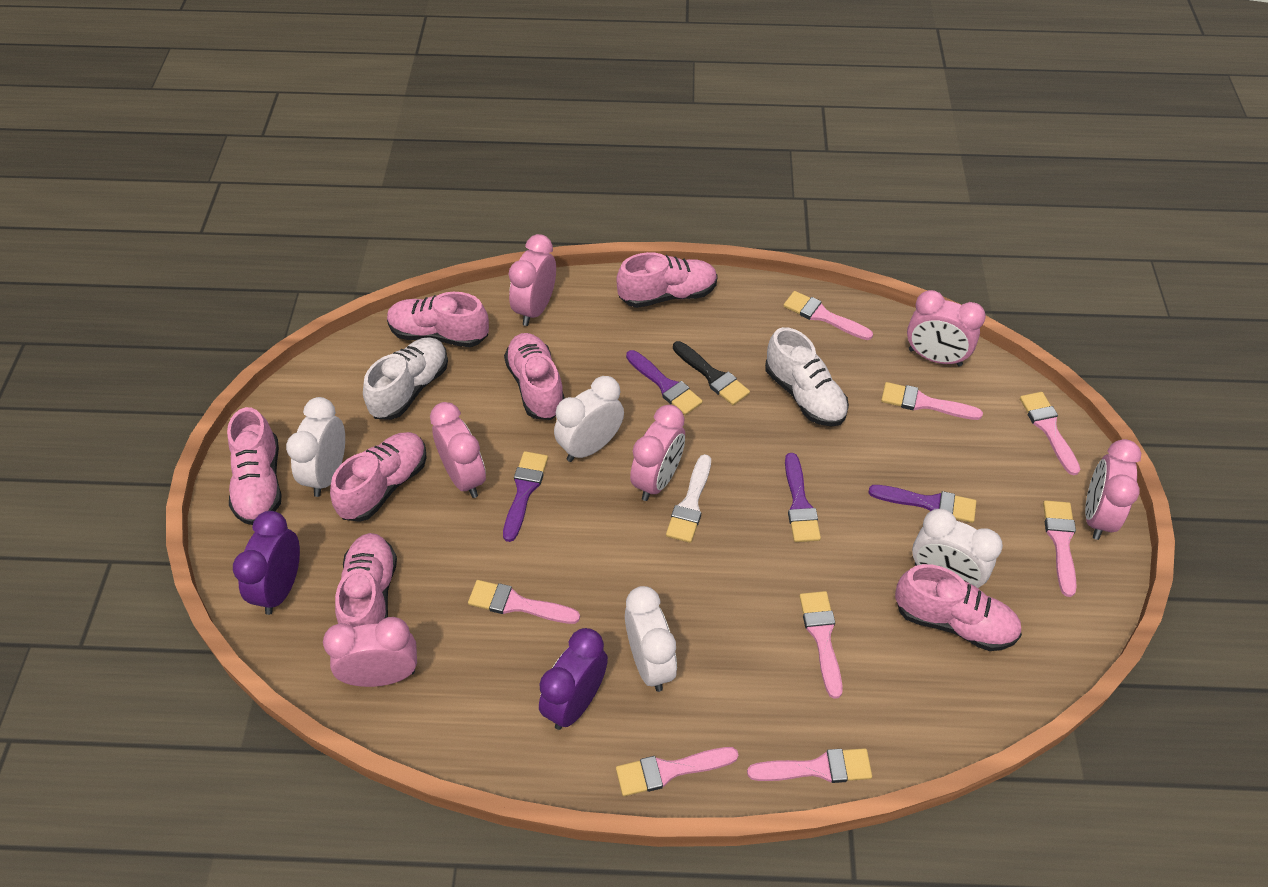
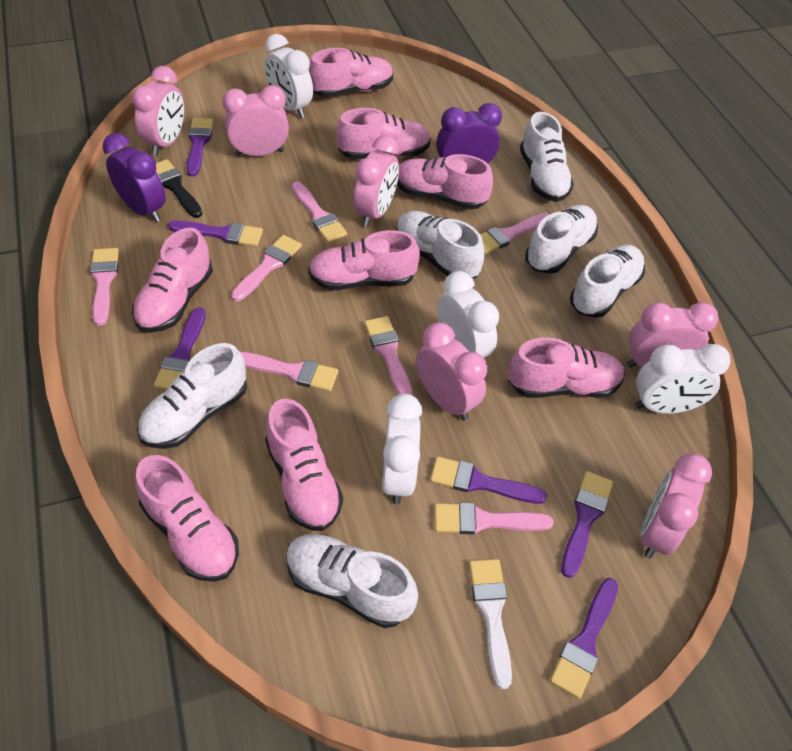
pink brush: [468,580,580,624] [616,747,738,796] [747,748,872,783] [783,291,873,340] [799,591,843,699] [881,382,983,420] [1020,392,1080,475] [1043,500,1077,597] = 8 -> [90,248,119,326] [231,235,302,301] [240,352,338,391] [291,182,347,242] [364,316,413,396] [434,503,554,534] [480,213,550,254] = 7
pink shoe: [227,407,282,525] [330,432,427,522] [335,533,397,627] [387,292,489,347] [504,333,565,420] [617,252,718,308] [895,564,1022,651] = 7 -> [132,228,213,333] [135,455,239,582] [265,398,343,531] [308,230,420,290] [309,48,393,98] [336,108,431,159] [397,154,493,210] [508,337,625,398] = 8
purple brush: [503,451,548,542] [626,350,703,415] [785,453,821,542] [868,485,976,523] = 4 -> [154,307,206,390] [168,220,263,246] [186,118,214,177] [430,457,547,504] [550,578,618,699] [561,471,613,578] = 6
white shoe: [363,337,448,420] [765,327,849,427] = 2 -> [137,343,247,449] [286,534,418,628] [396,211,484,279] [520,112,574,202] [525,205,598,274] [570,245,645,318] = 6

